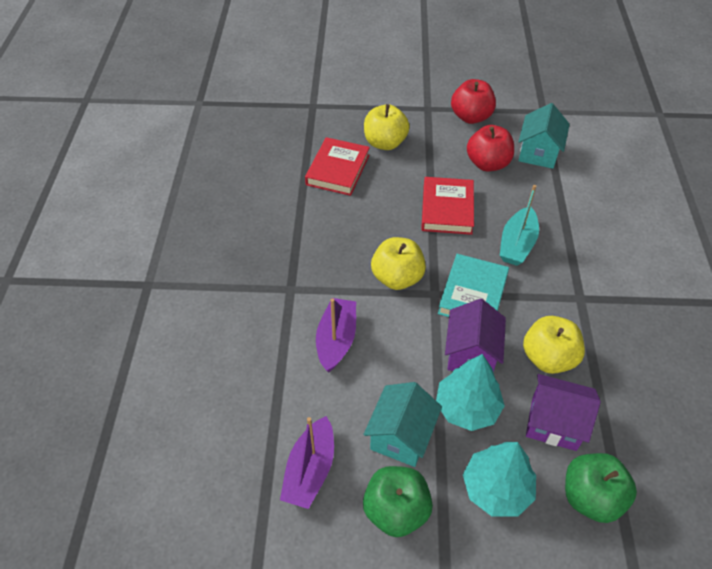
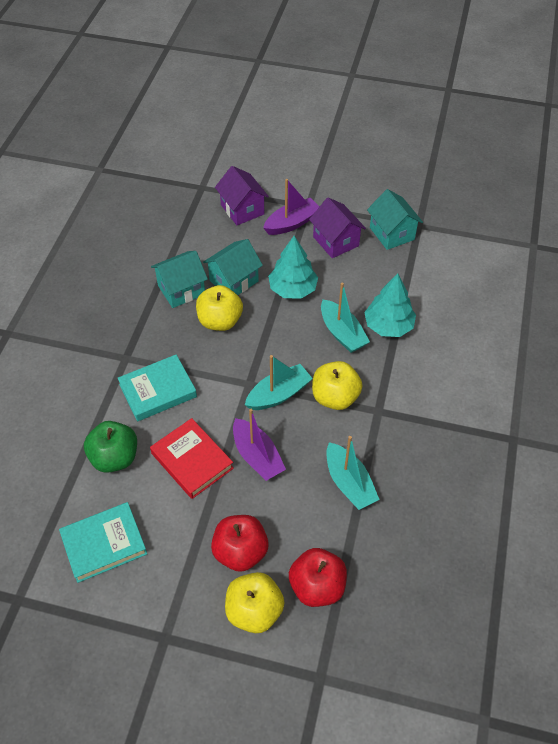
green apple: [363,466,433,537] [565,453,637,523] = 2 -> [84,421,137,473] = 1
red book: [305,137,370,196] [421,177,474,235] = 2 -> [150,418,234,499] = 1
turquoise boat: [500,185,539,266] = 1 -> [245,355,313,410] [321,282,370,353] [326,436,380,510] = 3
turquoise book: [438,254,509,317] = 1 -> [59,502,147,583] [118,354,197,421] = 2
turquoise house: [363,382,442,467] [518,103,570,169] = 2 -> [151,251,208,308] [203,239,263,295] [367,189,423,250] = 3

